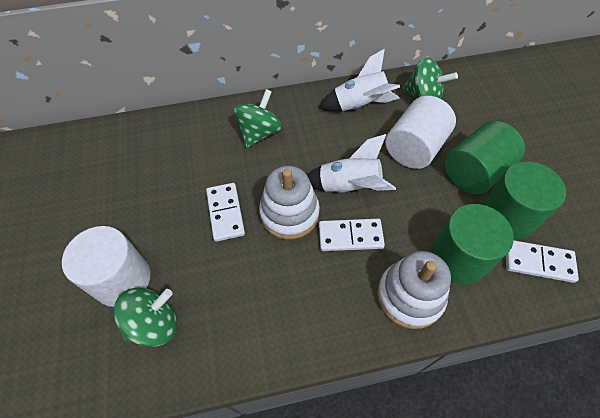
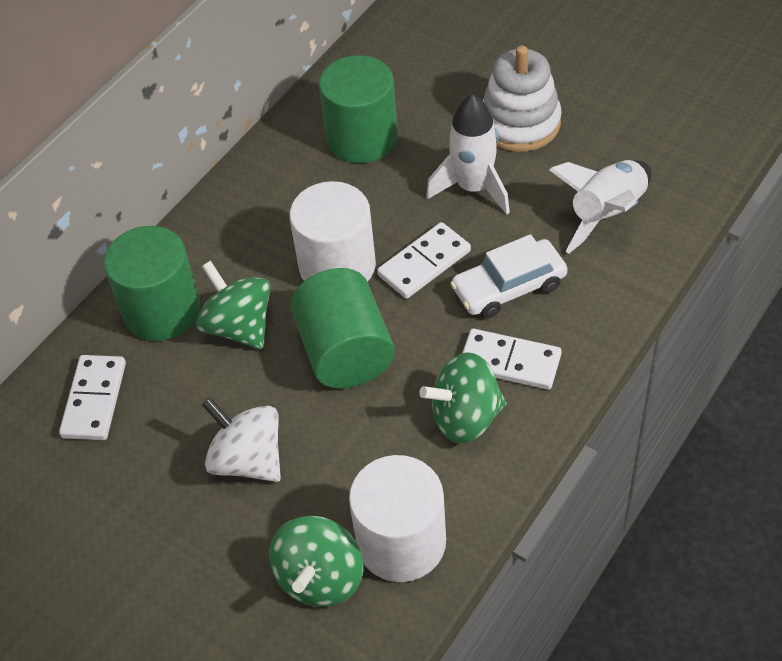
white car: none = 0 -> [450,234,567,318] = 1
white spinning top: none = 0 -> [202,397,281,482] = 1
white stacking toy: [259,166,320,240] [377,251,451,329] = 2 -> [483,46,562,152] = 1

